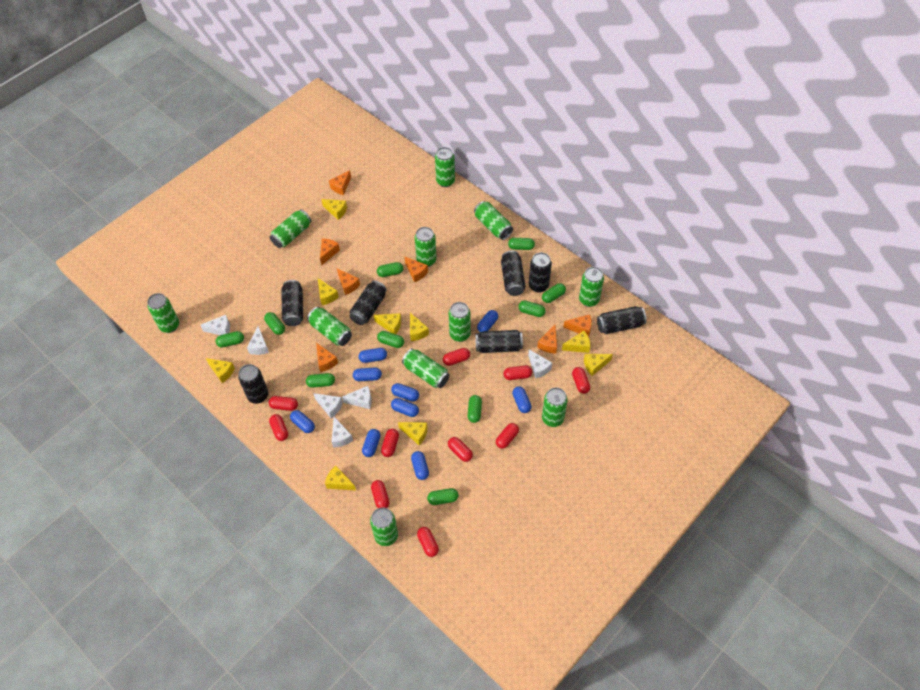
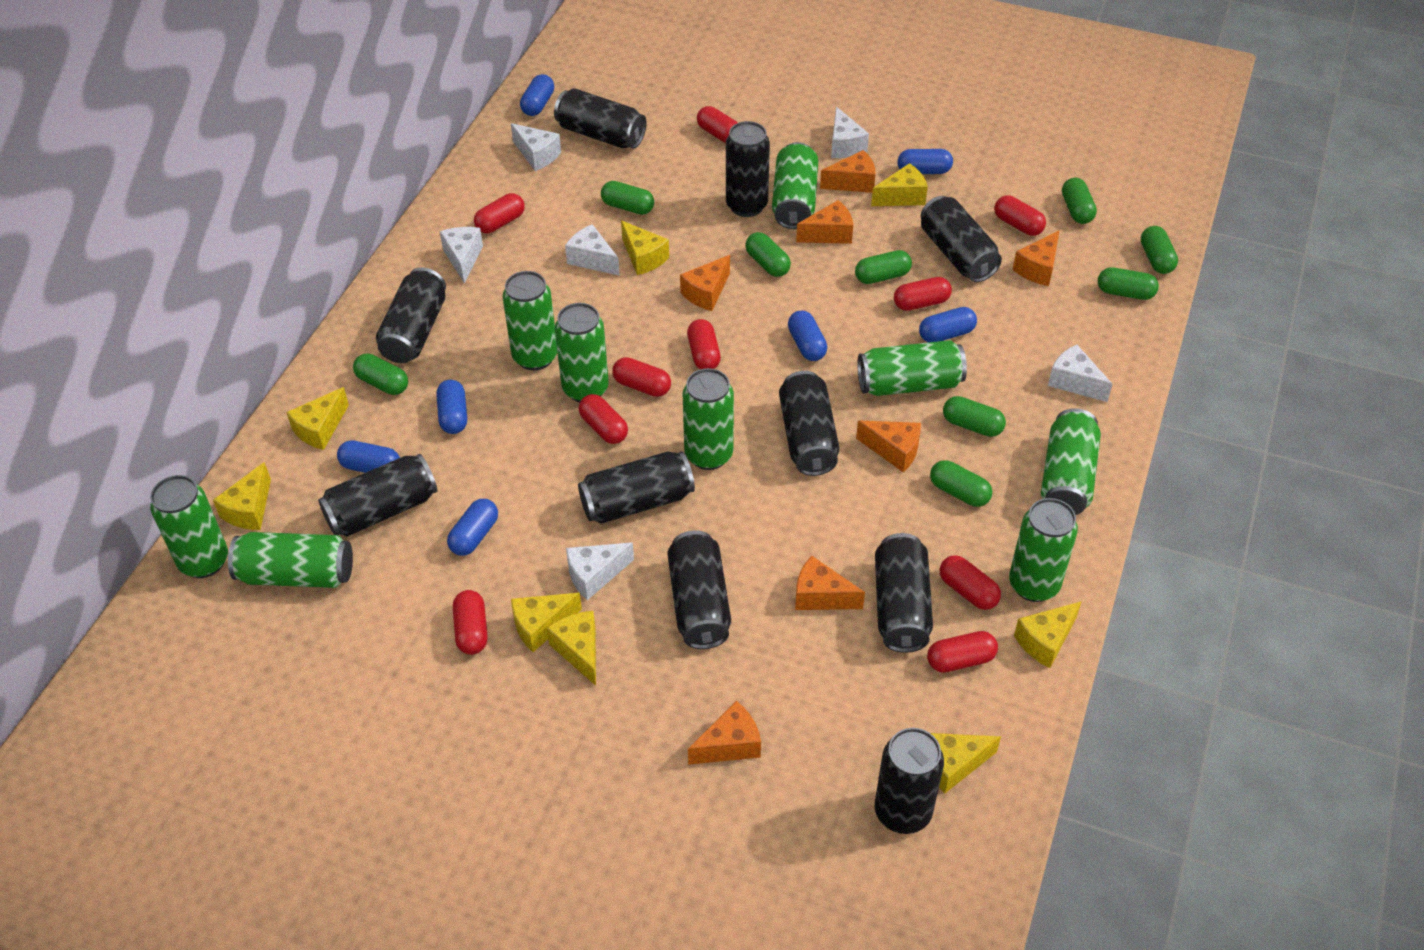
black can: [238,364,268,404] [281,280,303,326] [350,280,387,325] [475,330,523,353] [501,250,526,296] [529,252,552,293] [597,306,646,334] = 7 -> [318,454,437,537] [376,267,446,363] [554,88,647,149] [578,451,695,524] [667,530,731,649] [726,121,770,217] [779,371,840,476] [875,533,933,653] [875,728,944,834] [921,196,1002,282] = 10
blue capsule: [290,410,315,433] [353,368,382,381] [359,348,387,363] [362,429,380,457] [391,383,419,402] [391,398,419,417] [411,451,429,480] [477,310,498,332] [512,386,531,413] = 9 -> [337,440,400,473] [436,380,467,434] [447,499,498,556] [520,74,554,116] [788,310,827,361] [897,149,953,174] [919,307,977,342] = 7
green can: [147,293,179,333] [270,209,311,248] [307,307,352,346] [370,507,398,546] [402,348,450,388] [415,227,437,267] [435,147,455,187] [449,302,471,342] [474,201,513,240] [542,387,568,427] [579,267,604,307] = 11 -> [150,475,228,578] [228,532,353,588] [502,271,557,370] [555,303,609,402] [683,368,734,470] [772,142,818,229] [857,340,967,396] [1009,498,1078,602] [1041,408,1101,515] = 9
green capsule: [216,331,244,348] [264,312,285,335] [306,373,335,388] [377,262,403,277] [377,331,404,348] [427,488,458,505] [468,395,482,423] [508,238,535,250] [518,300,546,317] [542,283,566,303] = 10 -> [353,353,408,395] [601,181,654,215] [745,232,791,277] [855,250,912,284] [930,460,992,507] [943,396,1006,437] [1062,178,1097,224] [1098,267,1159,300] [1141,226,1178,274] = 9
yellow cheese: [206,358,235,383] [318,278,339,305] [321,199,347,220] [325,465,356,491] [374,313,401,334] [398,422,428,445] [410,313,429,341] [562,331,590,353] [584,354,613,376] = 9 -> [213,462,271,530] [286,387,349,450] [511,593,582,652] [547,611,596,686] [621,221,669,275] [871,163,928,206] [931,733,1001,794] [1014,601,1082,668] = 8

